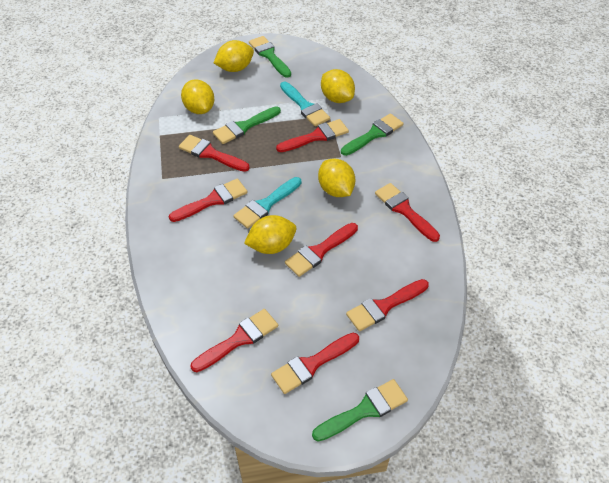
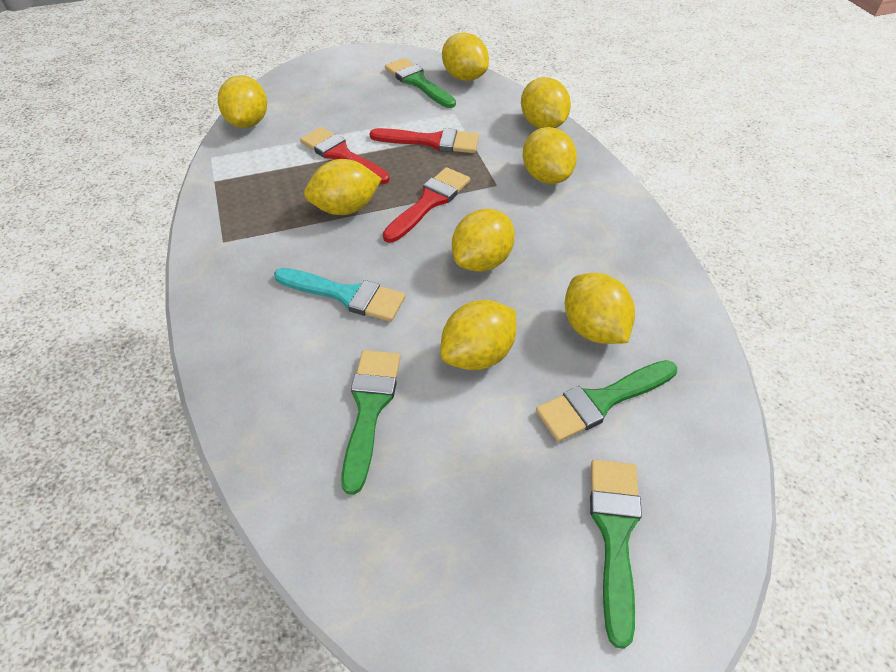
red brush: [169,178,248,222] [179,135,250,172] [190,309,278,372] [271,333,359,394] [276,119,349,152] [285,223,358,277] [346,279,429,331] [375,183,440,242] = 8 -> [300,127,390,184] [369,128,479,153] [383,167,470,243] = 3
turquoise brush: [233,177,301,228] [280,81,330,126] = 2 -> [274,268,405,322] = 1
yellow lemon: [181,79,214,114] [214,40,254,72] [244,215,296,254] [318,159,355,197] [321,69,355,103] = 5 -> [218,75,267,128] [304,159,382,215] [440,300,517,370] [442,33,489,81] [452,209,515,272] [521,77,571,128] [523,127,577,184] [565,273,635,344] = 8

